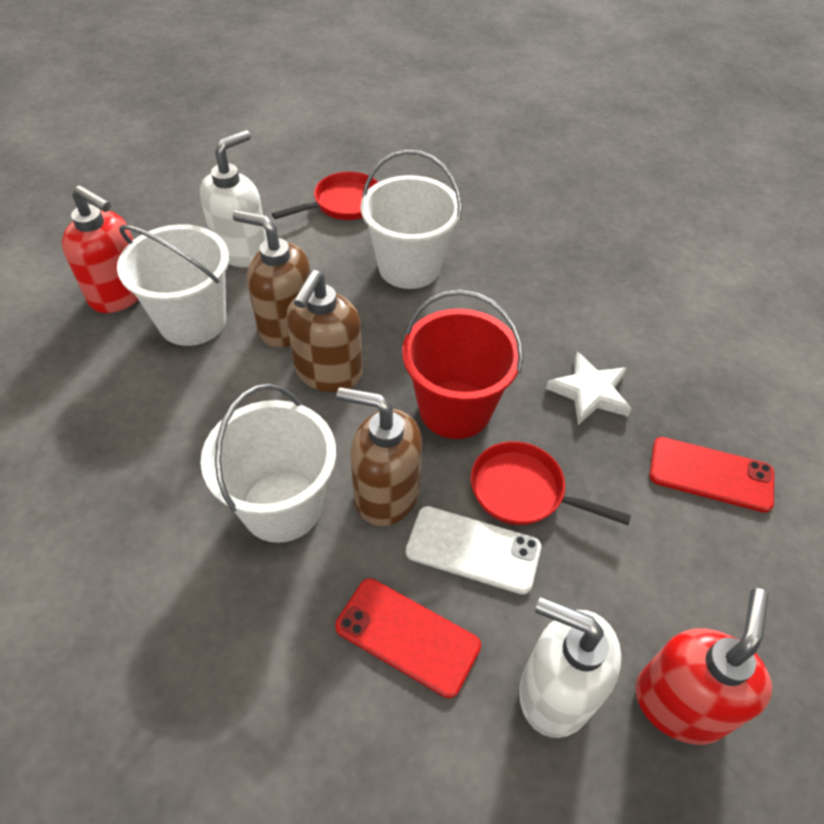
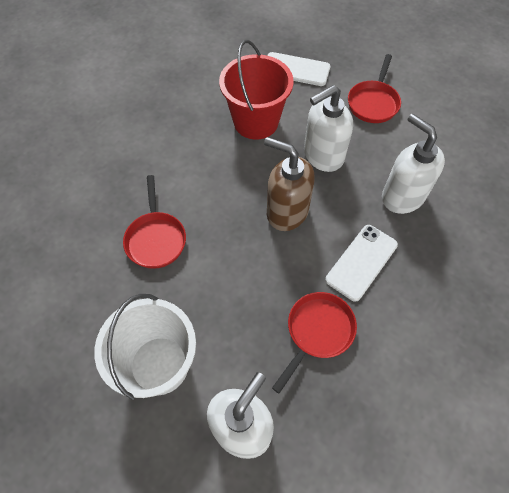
brown soap dispenser: [233,210,310,347] [286,270,363,392] [337,387,422,526] = 3 -> [264,137,315,231] = 1
red pan: [272,171,378,220] [471,441,631,525] = 2 -> [123,175,186,269] [272,292,357,393] [348,54,401,123] = 3
red phone: [335,578,481,698] [649,437,774,513] = 2 -> none = 0
red soap dispenser: [62,185,138,313] [635,588,772,745] = 2 -> none = 0
white bucket: [117,224,229,346] [200,384,336,543] [361,150,462,289] = 3 -> [94,294,196,400] = 1
white phone: [406,506,541,595] = 1 -> [267,52,330,86] [325,225,398,302] = 2
white soap dispenser: [200,130,267,267] [519,597,621,738] = 2 -> [207,372,274,459] [304,85,353,172] [382,114,445,214] = 3
white star: [546,352,632,425] = 1 -> none = 0

